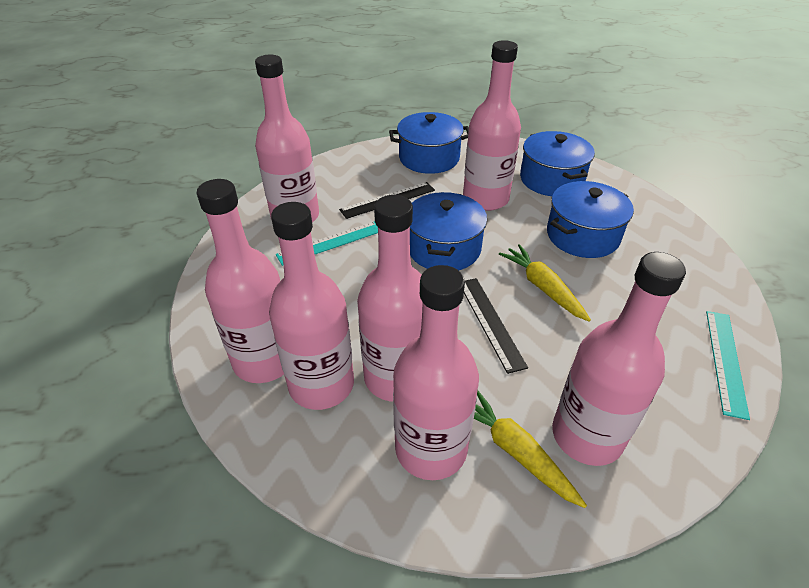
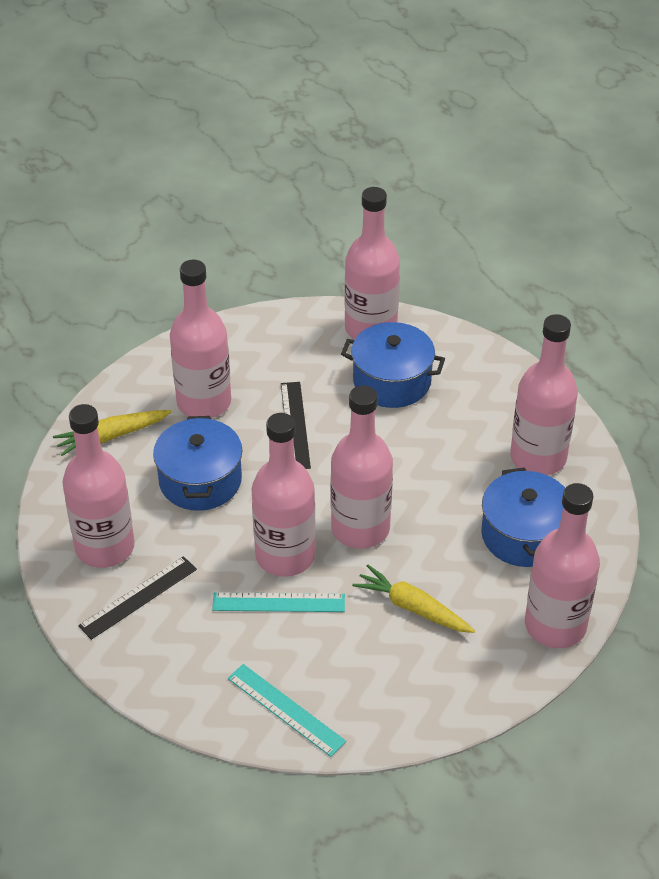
blue pot: [389,112,469,174] [410,192,487,270] [520,131,595,196] [547,181,634,258] = 4 -> [153,416,242,511] [341,322,445,408] [481,467,565,567] = 3

